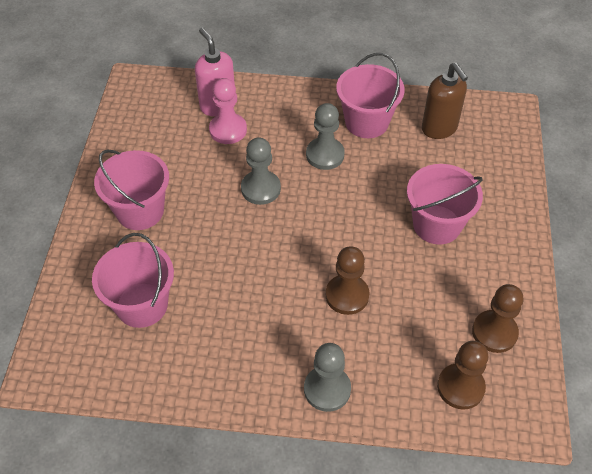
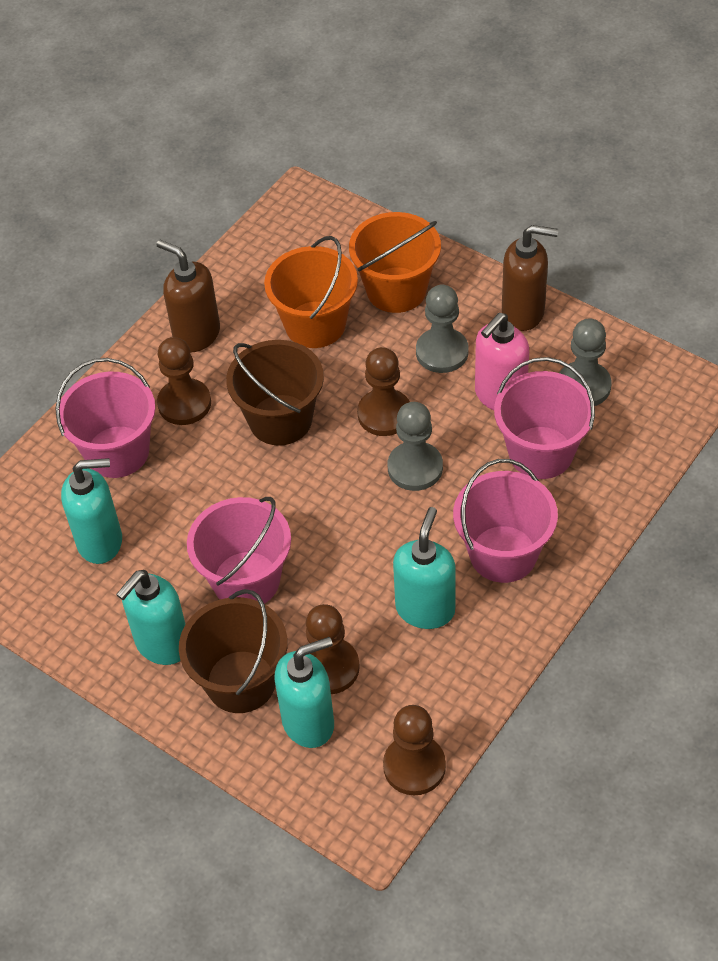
brown bucket: none = 0 -> [179,589,288,713] [226,340,324,446] = 2
brown pawn: [326,246,370,315] [437,341,488,409] [472,284,524,353] = 3 -> [157,337,211,425] [306,604,360,694] [357,347,410,436] [383,705,446,795] = 4
brown soap dispenser: [422,63,468,139] = 1 -> [156,240,220,352] [502,225,558,331] = 2
orange bucket: none = 0 -> [264,236,358,348] [349,212,441,313] = 2
pink pawn: [209,78,247,144] = 1 -> none = 0
turquoise soap dispenser: none = 0 -> [61,458,122,564] [116,570,186,665] [274,637,334,748] [393,507,456,629] = 4

